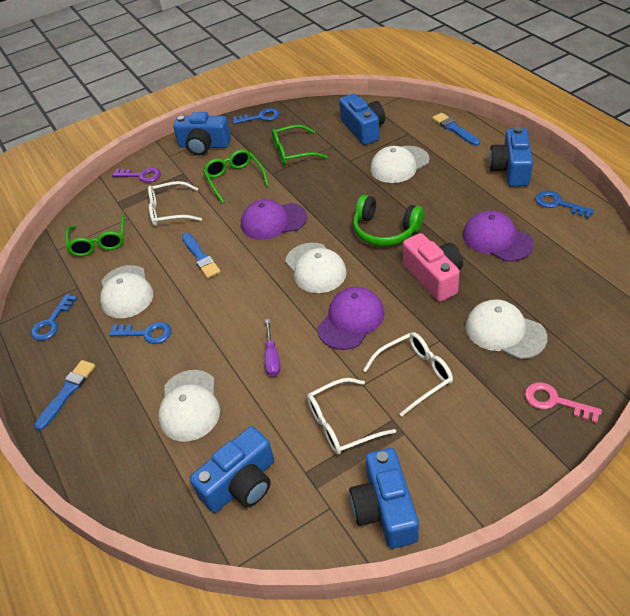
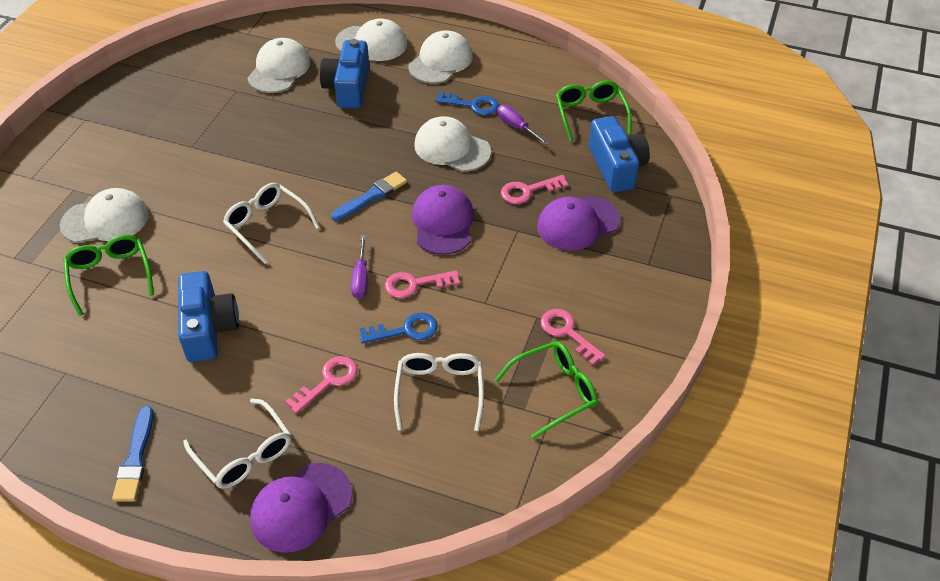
blue brush: [34,360,95,431] [182,233,221,278] [432,113,480,146] = 3 -> [112,406,154,501] [331,172,407,221] = 2
blue camera: [173,112,231,155] [190,426,274,513] [339,94,385,145] [349,448,419,549] [489,127,533,186] = 5 -> [178,271,239,362] [320,39,370,108] [589,116,650,192] = 3
blue key: [31,294,77,341] [109,322,171,344] [233,108,279,124] [535,191,594,219] = 4 -> [360,313,438,344] [435,92,499,115] = 2
green headphones: [353,195,424,246] = 1 -> none = 0
pink camera: [403,233,463,302] = 1 -> none = 0
pink key: [525,382,602,423] = 1 -> [285,356,358,414] [385,270,460,298] [501,175,569,204] [540,309,606,366] = 4
purple key: [112,168,161,182] = 1 -> none = 0
purple screwdriver: [265,319,280,377] = 1 -> [351,235,368,299] [497,105,549,145] = 2

